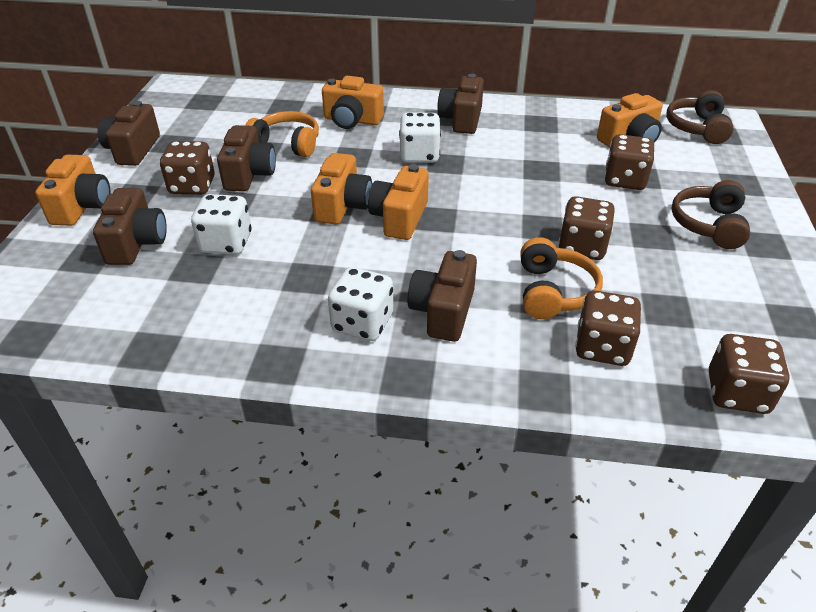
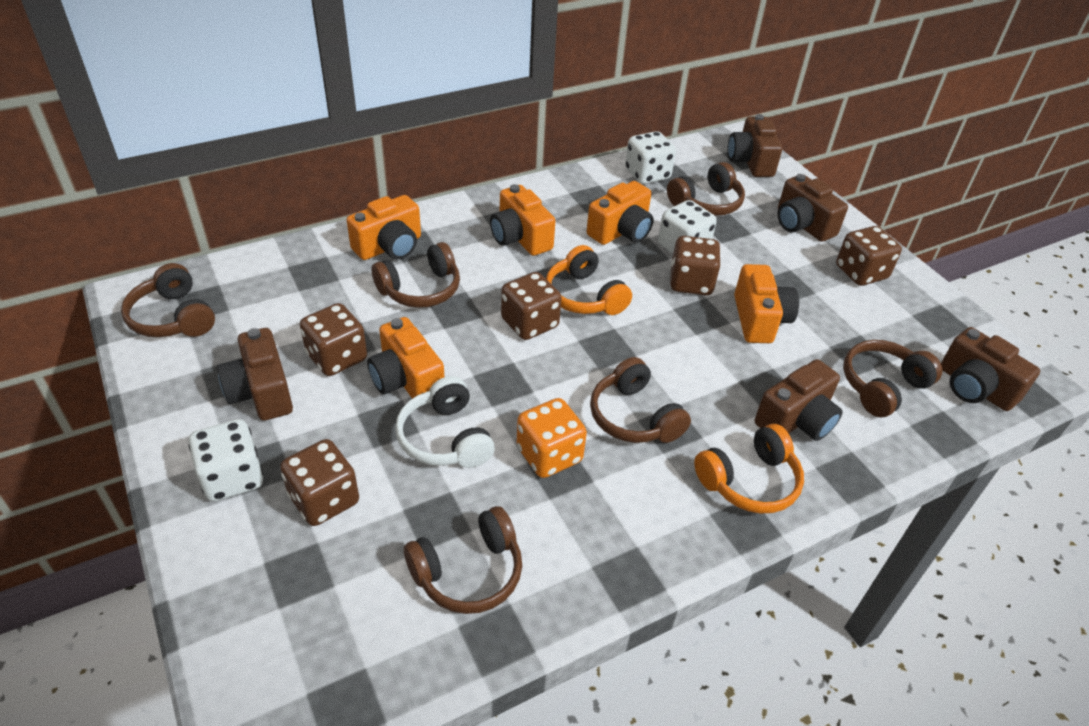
brown headphones: [666,90,734,144] [671,180,750,249] = 2 -> [121,263,215,337] [372,242,460,308] [404,506,522,614] [590,357,691,443] [667,162,745,216] [843,340,943,417] = 6
orange dice: none = 0 -> [516,398,587,478] = 1
white headphones: none = 0 -> [395,376,495,468] = 1

